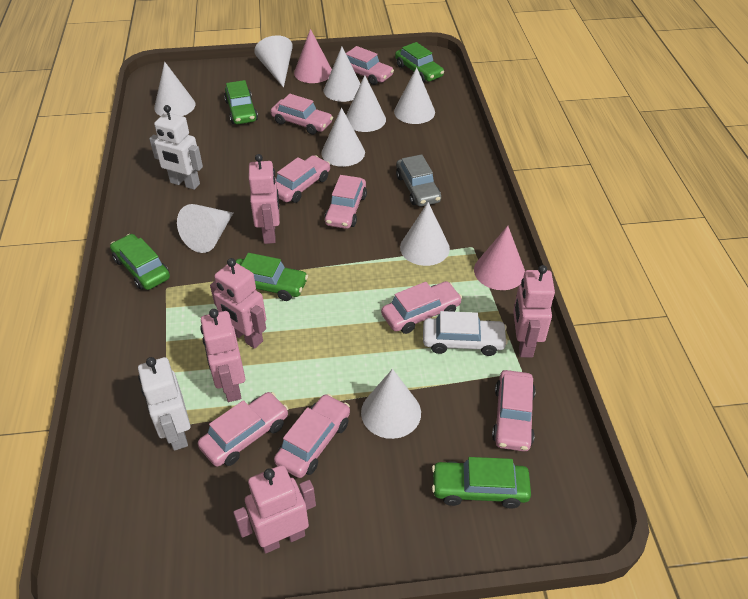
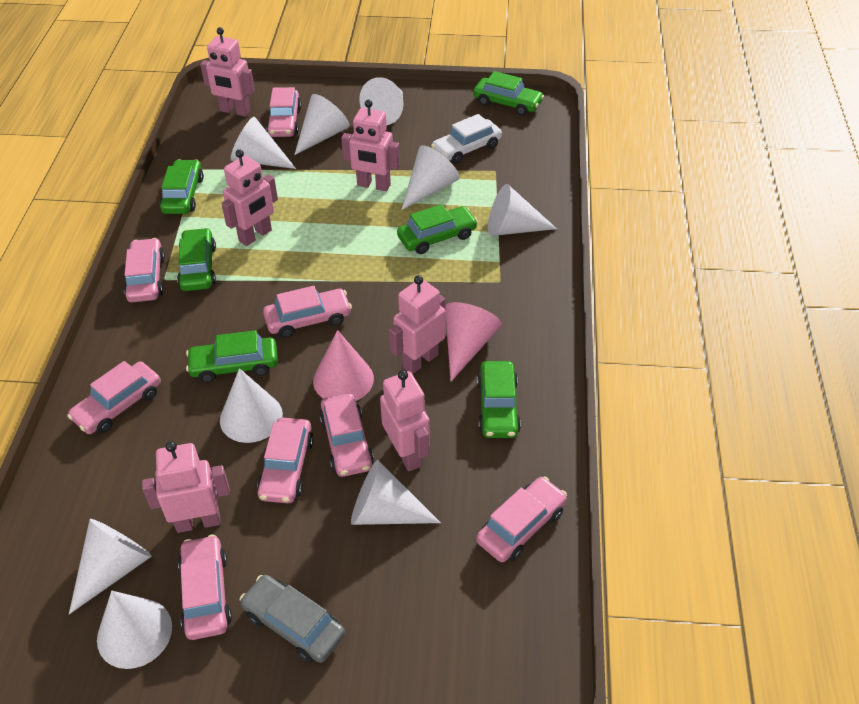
green car: [110,234,170,290] [224,80,258,124] [236,253,308,301] [395,42,444,82] [432,457,531,508] = 5 -> [160,159,204,214] [177,228,216,291] [186,330,278,383] [397,204,478,254] [473,71,544,116] [477,361,521,438] = 6
pink robot: [200,309,245,402] [210,258,266,349] [233,465,316,554] [249,154,280,244] [513,265,555,358] = 5 -> [142,441,230,533] [200,27,255,117] [221,149,278,246] [341,100,400,191] [380,370,430,471] [389,275,446,374] = 6
white robot: [138,357,191,451] [149,105,203,190] = 2 -> none = 0

